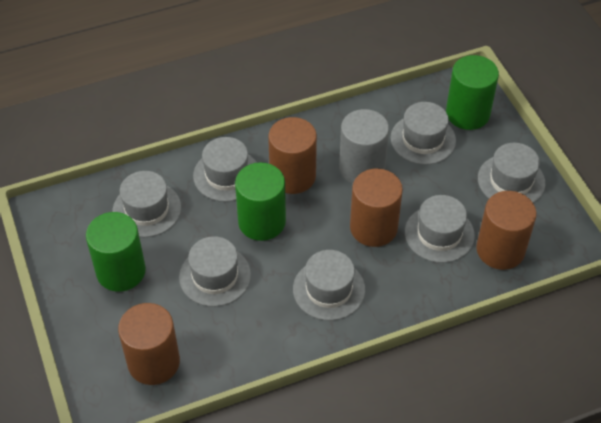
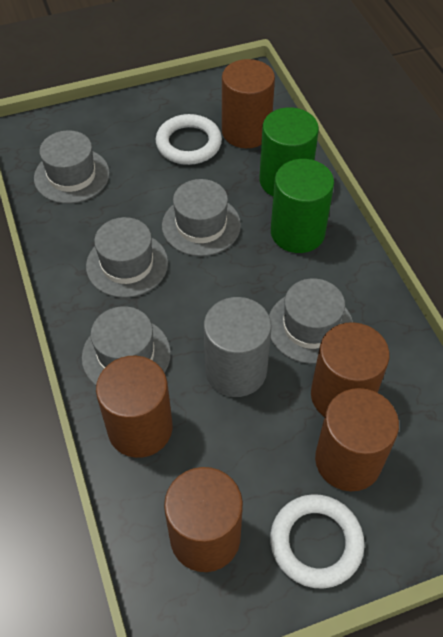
brown cylinder: [118,303,180,385] [268,117,317,194] [350,168,403,247] [476,191,537,270] = 4 -> [96,356,172,458] [164,467,243,572] [222,59,275,148] [311,322,390,417] [315,388,399,491] = 5
green cylinder: [86,212,146,292] [235,162,286,241] [446,55,499,130] = 3 -> [260,107,319,196] [271,159,334,253] = 2
grey hat: [112,171,181,237] [179,236,251,307] [193,137,257,202] [293,250,365,321] [390,102,456,165] [405,195,475,263] [478,143,546,203] = 7 -> [34,130,110,204] [82,306,171,385] [86,217,168,298] [162,179,241,256] [269,278,353,364] = 5
white ring: none = 0 -> [155,114,222,165] [270,494,365,589] = 2

